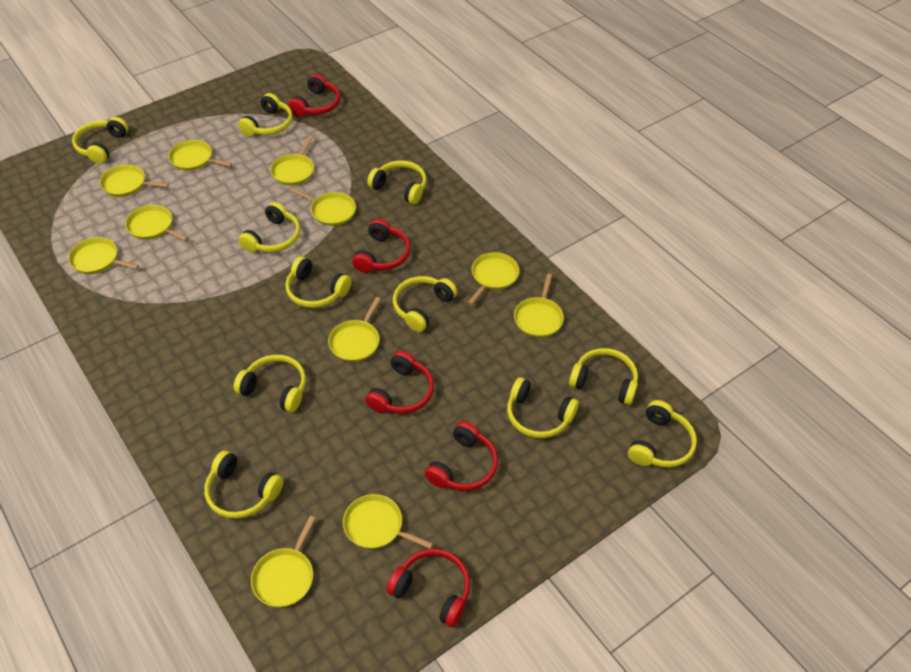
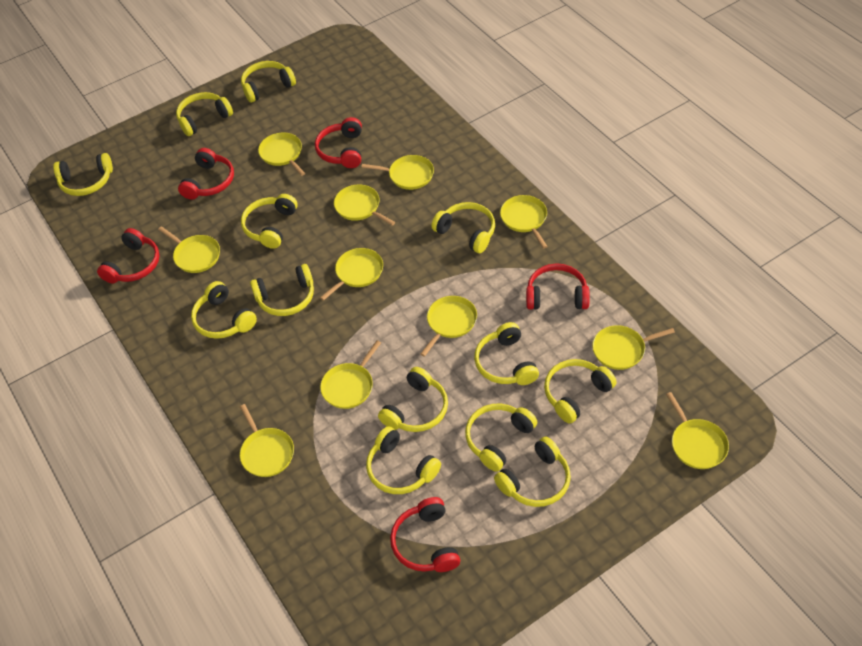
yellow headphones: [72,117,128,164] [204,450,284,519] [234,355,306,412] [238,93,293,136] [238,202,300,253] [285,256,351,308] [367,160,427,204] [393,276,457,332] [507,377,579,438] [569,348,638,405] [628,400,697,468] = 11 -> [53,153,113,196] [176,92,233,136] [191,281,257,339] [241,61,296,103] [241,194,298,249] [250,264,314,316] [366,426,441,494] [378,367,448,432] [431,202,495,253] [465,404,537,472] [474,322,539,385] [494,437,571,507] [544,359,617,423] = 13

